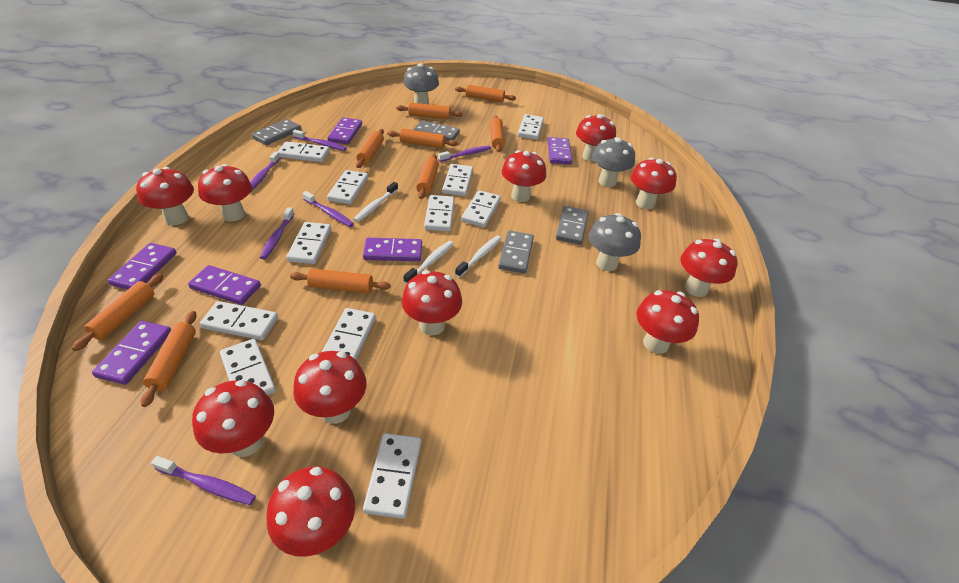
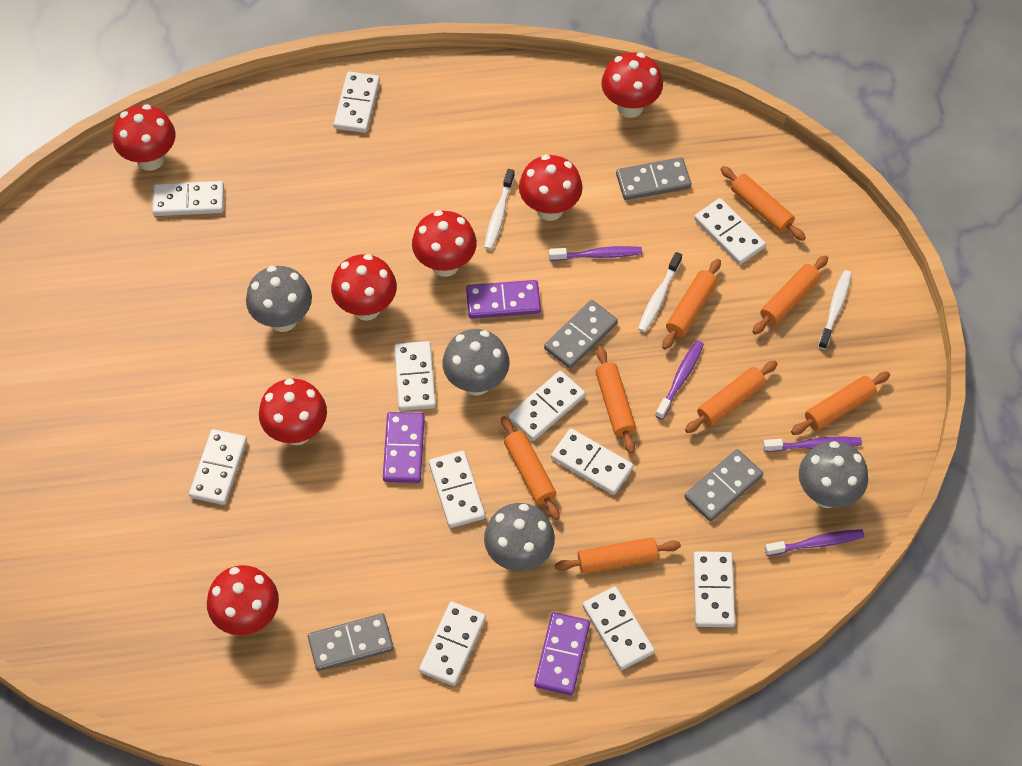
grey mushroom: [403,63,439,104] [588,213,641,271] [592,137,635,187] = 3 -> [246,266,312,332] [442,329,510,396] [484,503,555,571] [799,441,868,508] = 4
orange rolling pin: [72,274,163,351] [141,311,197,407] [290,269,391,293] [356,129,384,168] [388,128,458,149] [396,103,463,119] [416,154,439,199] [455,85,516,102] [490,116,505,152] = 9 -> [501,416,560,520] [555,538,681,574] [595,347,636,454] [662,259,721,350] [685,361,778,433] [721,166,806,241] [752,255,828,335] [791,372,890,435] = 8
purple domino: [92,321,171,385] [108,243,177,290] [188,265,261,305] [328,118,362,144] [363,238,422,261] [548,137,572,165] = 6 -> [383,412,425,483] [466,280,541,319] [534,612,590,695] = 3
purple toothbrush: [151,456,256,505] [250,152,280,191] [260,207,294,259] [293,130,347,151] [302,191,354,227] [438,146,491,162] = 6 -> [549,246,642,261] [655,341,704,420] [763,437,862,452] [765,529,864,556] = 4
red mushroom: [136,167,194,225] [192,380,274,457] [198,164,252,222] [266,466,355,557] [293,351,366,424] [402,270,462,336] [502,150,547,202] [576,114,616,162] [631,157,677,209] [636,290,699,354] [680,239,738,297] = 11 -> [113,104,176,171] [207,565,279,635] [259,379,327,445] [331,254,397,321] [412,210,477,277] [519,155,583,221] [601,52,663,118] = 7

